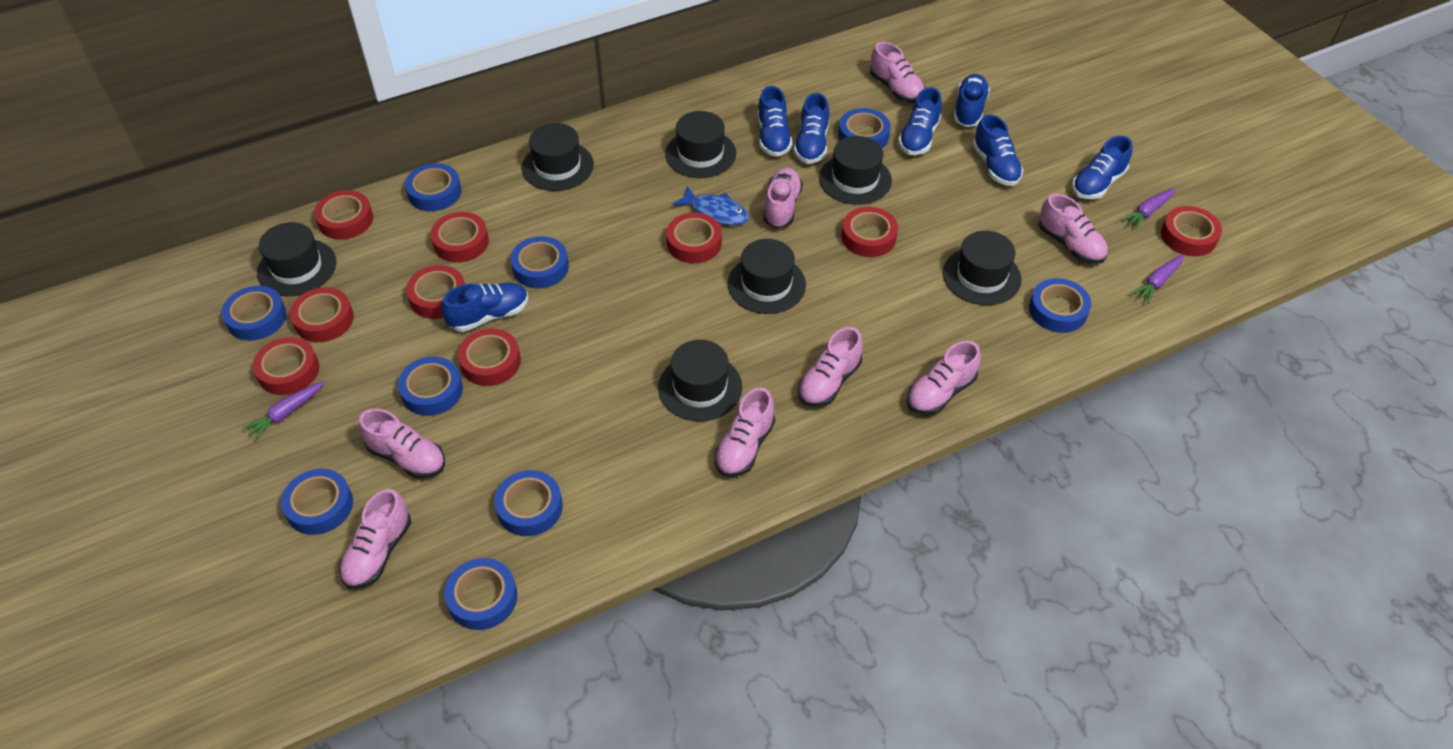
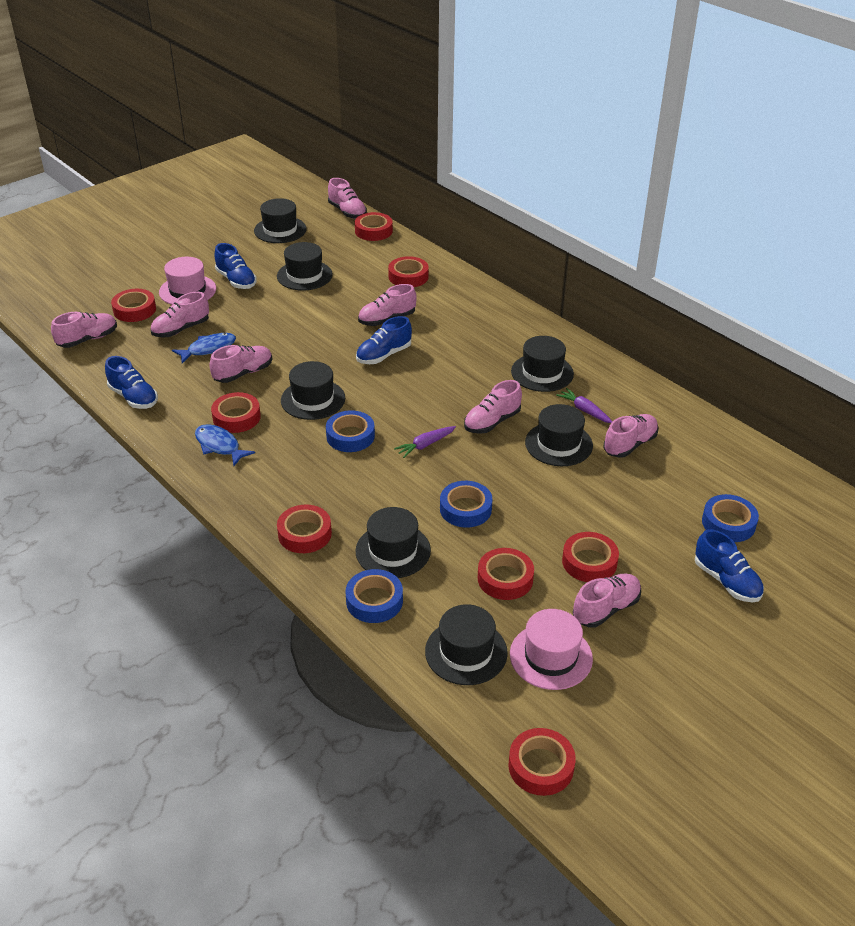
blue fish: [672,186,749,225] = 1 -> [172,333,236,363] [195,424,255,466] = 2
blue shoe: [441,283,528,332] [757,86,792,157] [794,93,829,164] [898,87,942,155] [954,74,990,127] [973,114,1023,186] [1072,136,1132,199] = 7 -> [105,356,158,409] [215,243,257,289] [356,316,412,364] [695,529,764,602] = 4
blue tape: [221,286,286,341] [281,469,353,535] [398,357,463,416] [405,163,462,211] [444,558,517,630] [494,470,563,536] [510,236,569,288] [838,108,890,148] [1029,278,1091,333] = 9 -> [326,410,375,452] [345,569,403,623] [440,481,493,528] [702,494,759,542] = 4
pink hat: none = 0 -> [159,257,216,305] [510,609,593,690] = 2
purple carrot: [243,381,324,441] [1121,188,1176,230] [1131,255,1184,303] = 3 -> [394,426,456,458] [556,388,613,423] = 2
red tape: [252,337,319,395] [290,287,354,342] [314,190,373,240] [406,265,465,319] [430,212,489,263] [458,329,521,386] [666,213,722,263] [842,207,898,257] [1161,206,1222,256] = 9 -> [111,289,156,322] [211,392,261,433] [277,505,332,553] [355,212,393,241] [388,256,429,287] [478,548,534,600] [508,728,576,796] [562,532,619,582] = 8

